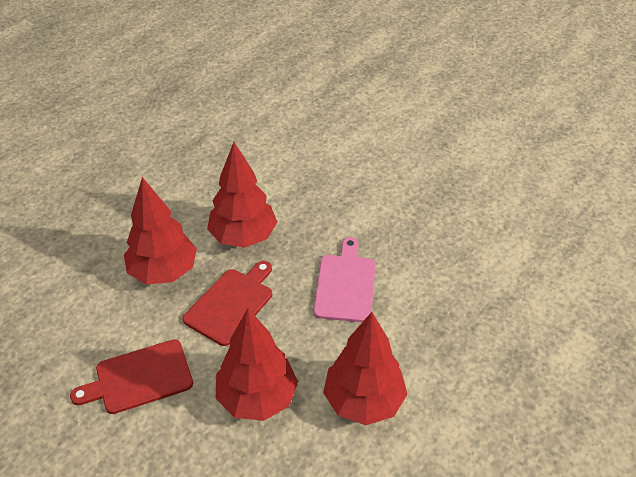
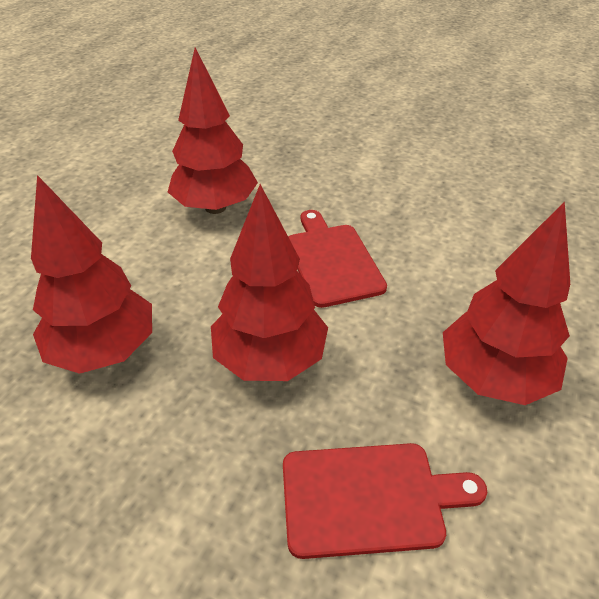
pink cutting board: [314,237,376,322] = 1 -> none = 0

